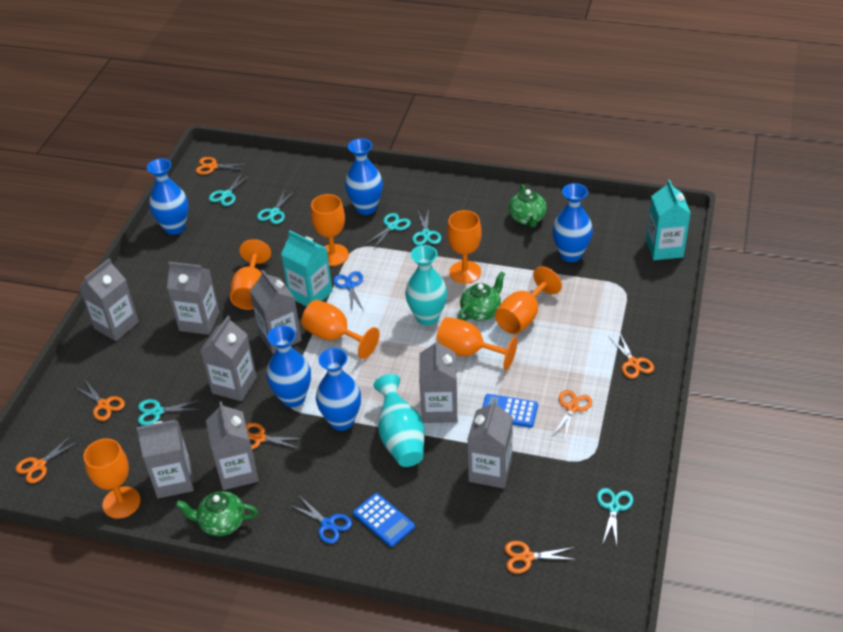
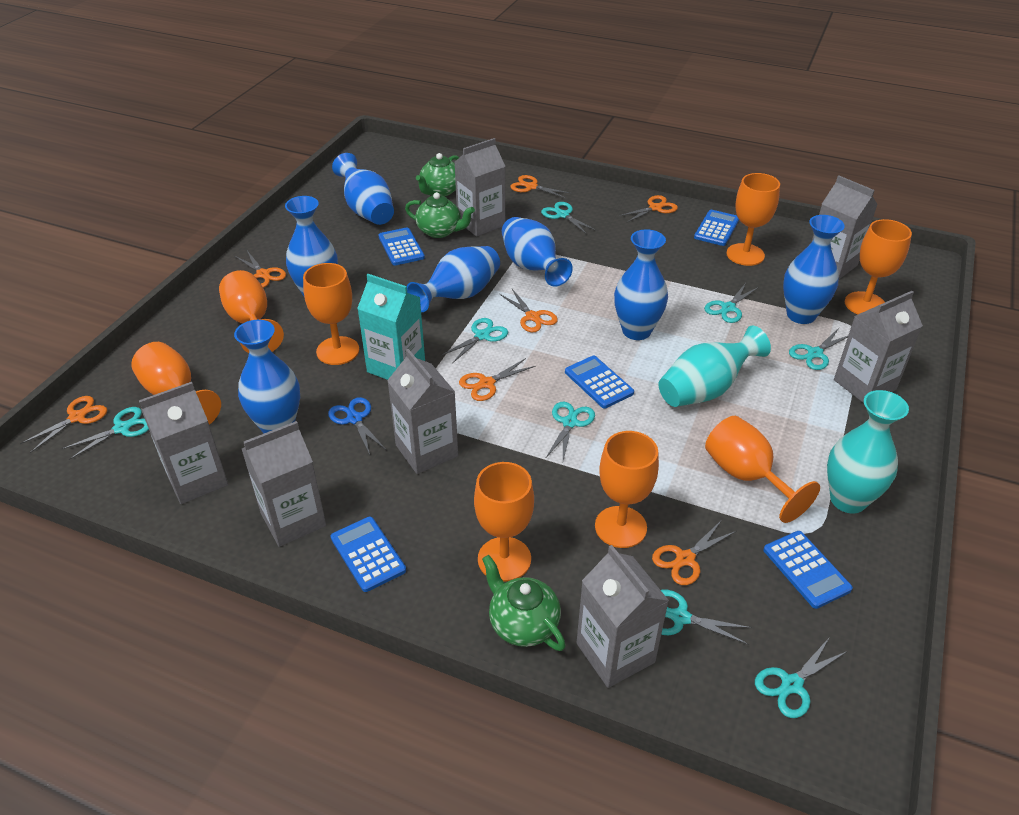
blue calculator: [353,493,415,547] [482,394,538,428] = 2 -> [331,517,406,592] [378,227,425,265] [565,356,634,408] [694,210,739,246] [763,531,853,609] = 5
blue scissors: [290,496,352,544] [333,271,364,311] = 2 -> [328,397,386,455] = 1
blue vase: [147,158,189,235] [266,325,311,407] [316,348,361,431] [345,138,383,215] [552,183,593,262] = 5 -> [234,320,300,433] [285,196,338,296] [332,153,394,225] [407,246,500,312] [502,217,573,287] [614,229,668,340] [783,215,845,324] = 7
grey carton: [79,258,139,341] [136,420,194,498] [167,262,220,335] [200,316,257,401] [206,401,259,490] [250,270,302,354] [419,338,457,423] [467,399,513,488] = 8 -> [139,382,228,504] [242,421,326,547] [387,349,458,474] [455,138,505,237] [577,545,669,688] [812,176,878,280] [834,291,923,403] = 7
orange goblet: [84,439,141,519] [230,239,271,310] [301,300,380,359] [311,194,349,266] [436,317,518,370] [447,210,482,284] [495,266,562,334] = 7 -> [131,342,221,425] [219,270,284,353] [303,263,359,365] [474,462,534,582] [595,431,659,548] [705,416,820,523] [726,173,780,266] [845,219,912,315] = 8
turquoise carton: [281,230,333,307] [646,180,691,260] = 2 -> [357,274,425,380] = 1
turquoise scissors: [138,399,200,426] [209,173,251,206] [257,190,294,224] [365,213,411,249] [412,208,441,246] [597,488,633,545] = 6 -> [62,407,149,460] [441,318,508,364] [541,202,597,234] [545,402,595,460] [661,590,752,645] [704,283,759,323] [755,637,848,718] [789,328,848,370] = 8

